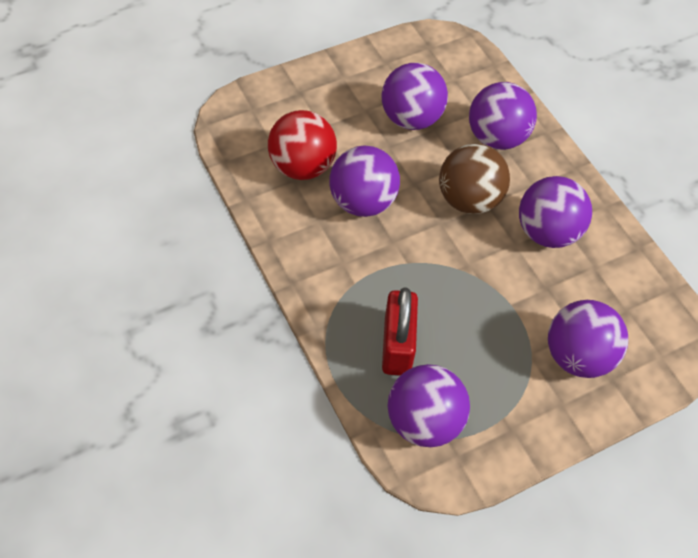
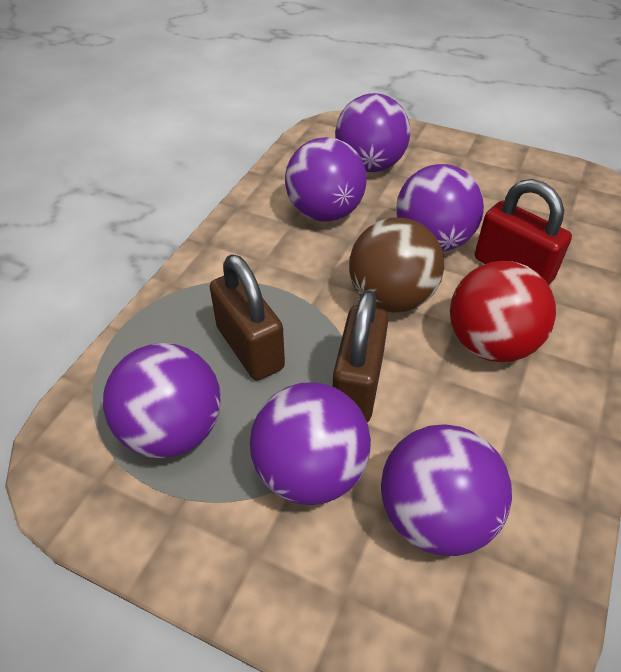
brown padlock: none = 0 -> [210,254,285,380] [333,290,388,422] = 2

